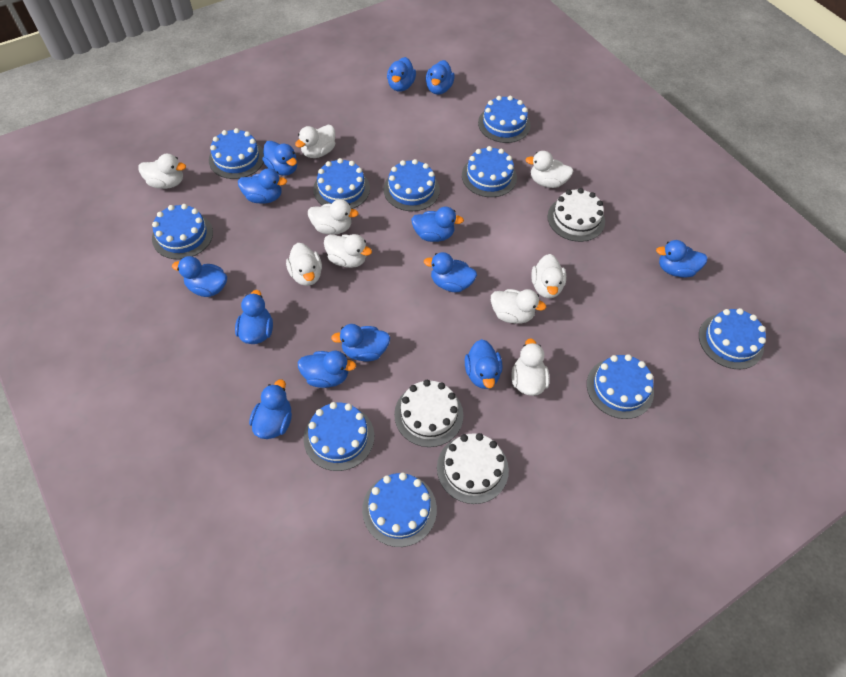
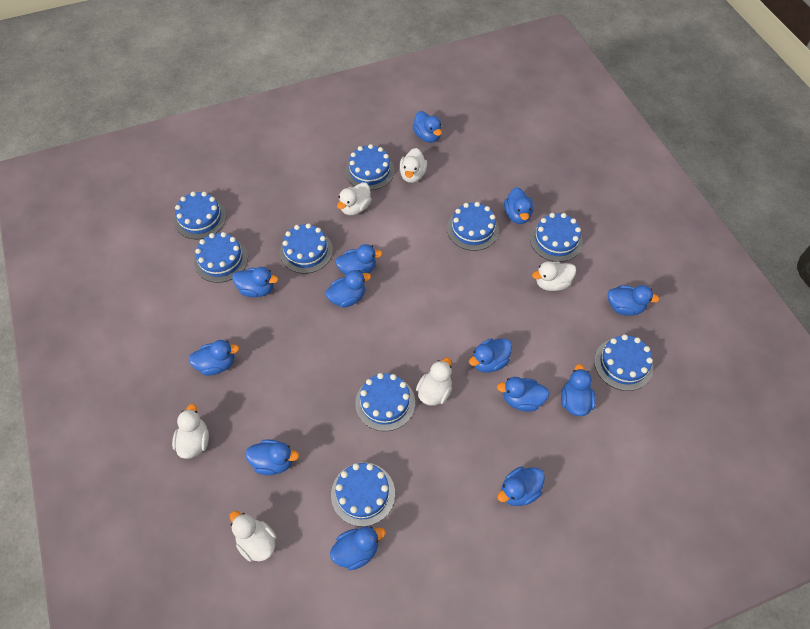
blue cake: [152,204,213,260] [209,128,264,179] [303,402,374,471] [313,158,370,209] [362,472,437,547] [383,159,440,211] [462,146,517,197] [478,96,531,143] [587,354,654,419] [699,308,766,369] = 10 -> [174,191,226,239] [194,232,248,283] [280,223,333,274] [331,463,395,527] [345,144,395,190] [355,373,415,431] [447,202,499,251] [530,213,583,262] [594,334,653,391] = 9
white cake: [394,380,463,447] [437,433,509,504] [547,188,605,242] = 3 -> none = 0
white duck: [138,154,186,189] [286,243,322,286] [295,125,335,158] [308,200,359,235] [324,234,372,268] [491,289,546,324] [512,338,550,396] [525,151,574,188] [531,254,566,298] = 9 -> [172,404,209,459] [230,511,277,562] [337,182,372,215] [399,148,427,183] [416,357,452,406] [532,261,576,291] = 6

